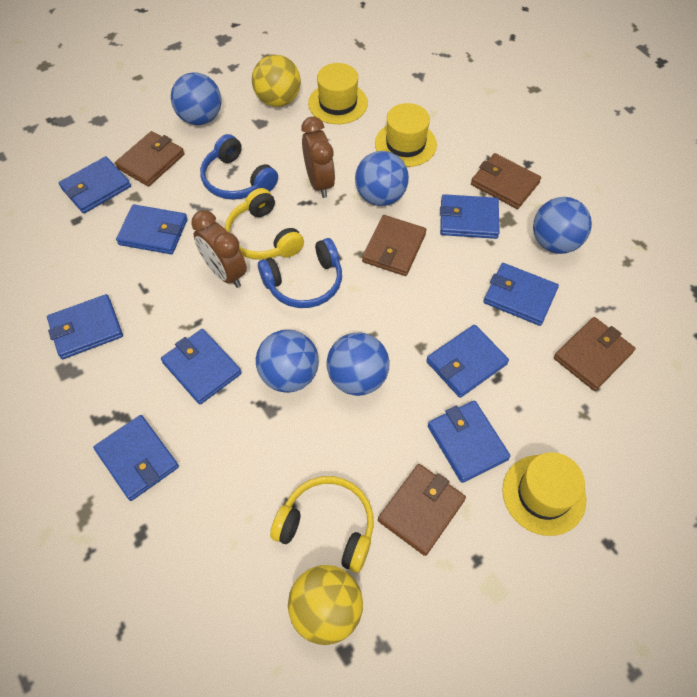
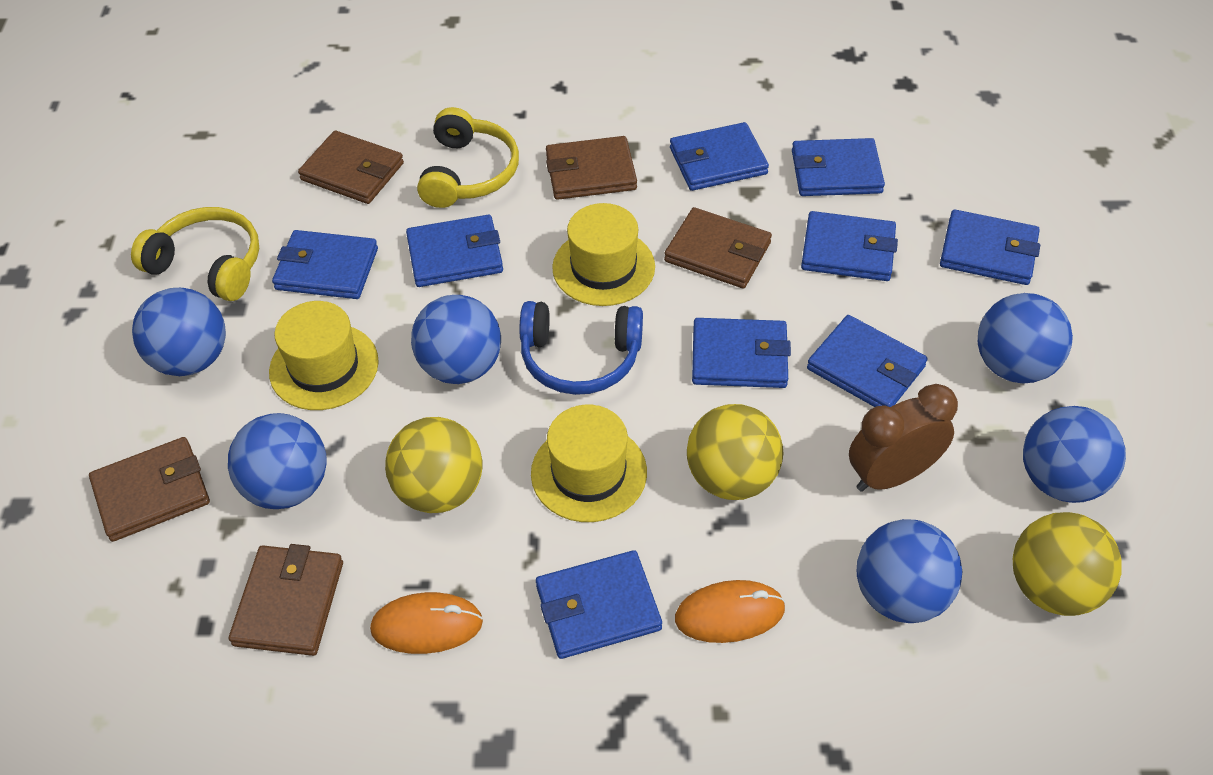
blue ball: [171,72,221,125] [256,330,319,393] [327,333,390,396] [355,151,409,206] [533,197,592,254] = 5 -> [132,288,226,376] [228,413,327,509] [411,295,501,384] [857,519,962,623] [978,293,1073,383] [1023,406,1126,503] = 6
blue headphones: [200,134,278,200] [258,238,342,308] = 2 -> [520,301,643,395] = 1
brown clock: [191,210,247,288] [302,117,335,198] = 2 -> [849,384,958,492] = 1
orange mouse: none = 0 -> [370,592,483,654] [675,580,785,643] = 2
yellow ball: [252,55,301,107] [288,565,363,645] = 2 -> [385,417,482,513] [687,404,783,500] [1013,512,1122,616] = 3

